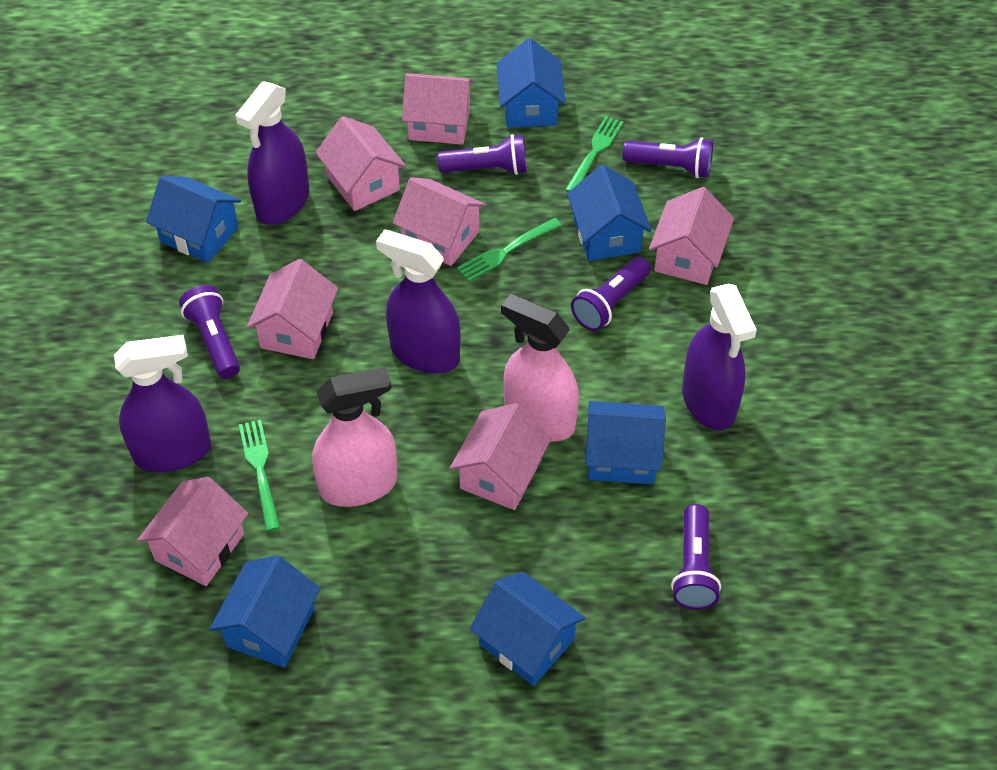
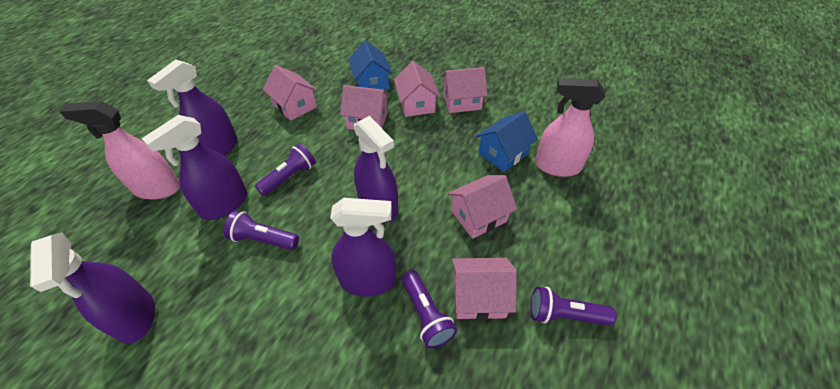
blue house: [146,176,241,263] [210,555,320,668] [469,571,585,686] [497,38,566,128] [567,165,652,261] [585,401,666,484] = 6 -> [348,41,393,90] [476,111,538,172] = 2
green fork: [239,420,280,531] [457,218,562,282] [565,116,623,192] = 3 -> none = 0
pink house: [137,477,248,586] [247,259,338,359] [315,116,406,211] [393,177,486,266] [402,73,474,145] [450,403,552,510] [649,187,734,285] = 7 -> [263,65,318,121] [340,85,390,130] [394,61,440,117] [441,67,488,113] [448,175,517,239] [452,258,517,320] = 6
purple flashlight: [179,285,240,379] [437,134,527,175] [571,257,650,331] [623,137,713,178] [671,504,721,610] = 5 -> [223,211,299,250] [255,143,316,196] [402,270,457,349] [530,286,617,326] = 4
purple spray bottle: [114,335,211,472] [236,81,309,225] [376,229,460,373] [682,284,757,430] = 4 -> [30,232,155,344] [141,115,247,220] [147,59,237,156] [330,198,396,297] [353,116,398,223] = 5

